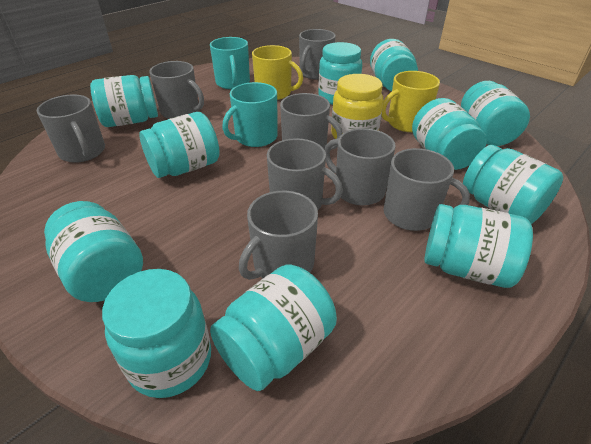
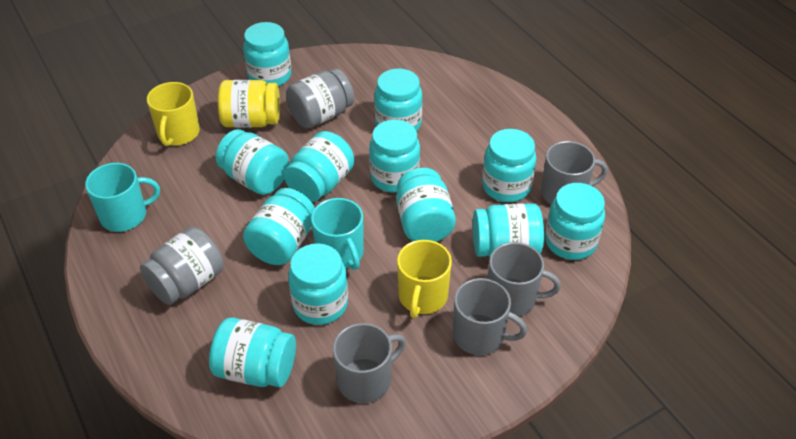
grey jar: none = 0 -> [140,227,224,305] [286,68,354,128] = 2
grey mug: [37,94,105,163] [149,61,204,119] [239,191,318,280] [267,138,343,210] [280,93,343,150] [299,29,336,79] [324,128,396,205] [384,148,470,231] = 8 -> [333,323,406,403] [453,278,527,355] [488,242,561,316] [541,141,608,204] = 4
turquoise jar: [44,201,143,302] [90,75,158,127] [102,269,211,398] [139,112,219,178] [210,265,337,391] [318,42,362,105] [370,39,418,91] [412,98,487,170] [425,204,533,288] [461,81,530,146] [463,145,563,224] = 11 -> [209,318,296,387] [216,129,289,195] [243,22,292,86] [243,188,314,265] [284,131,355,202] [288,243,348,325] [369,120,420,193] [374,68,422,132] [397,168,456,242] [473,203,544,257] [482,129,536,202] [545,183,605,260] = 12

